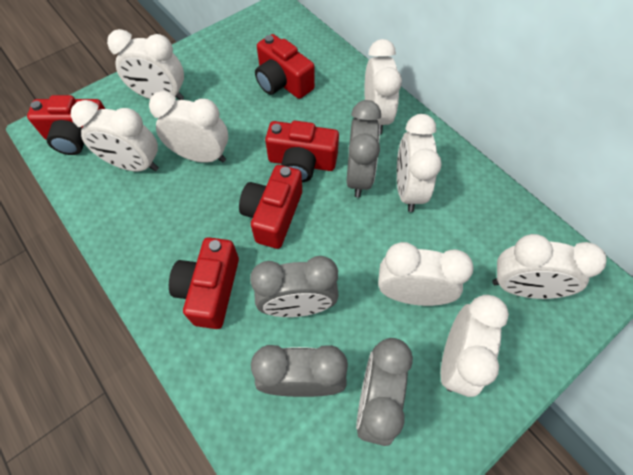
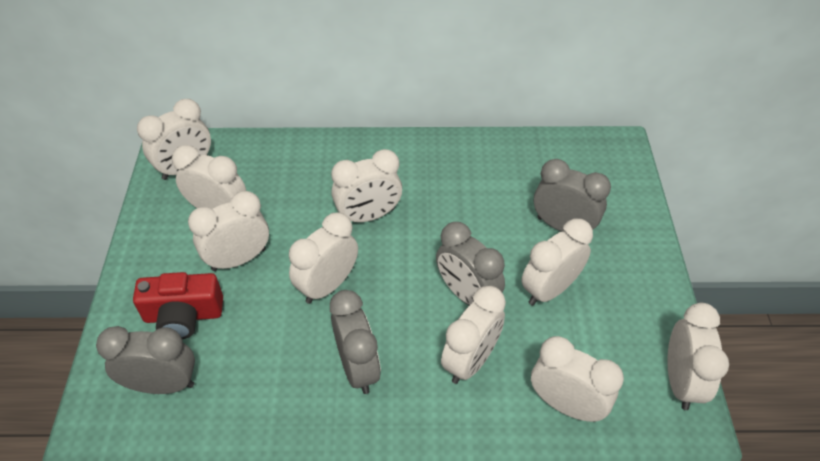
red camera: [27,95,105,155] [169,237,239,329] [239,165,302,249] [255,34,315,99] [265,121,339,182] = 5 -> [133,272,223,339] = 1
white clock: [71,100,159,172] [107,29,184,100] [149,91,228,163] [365,39,402,134] [378,242,474,306] [397,114,442,212] [441,295,509,397] [492,234,607,299] = 8 -> [137,99,211,180] [172,145,246,209] [188,191,269,271] [289,212,358,304] [331,149,402,222] [441,286,506,384] [521,218,593,306] [531,336,624,422] [667,303,729,410] = 9

